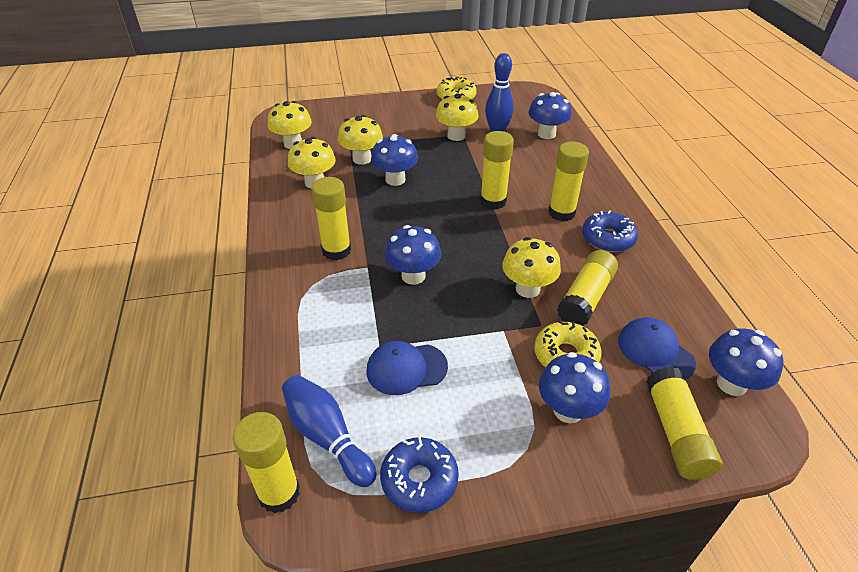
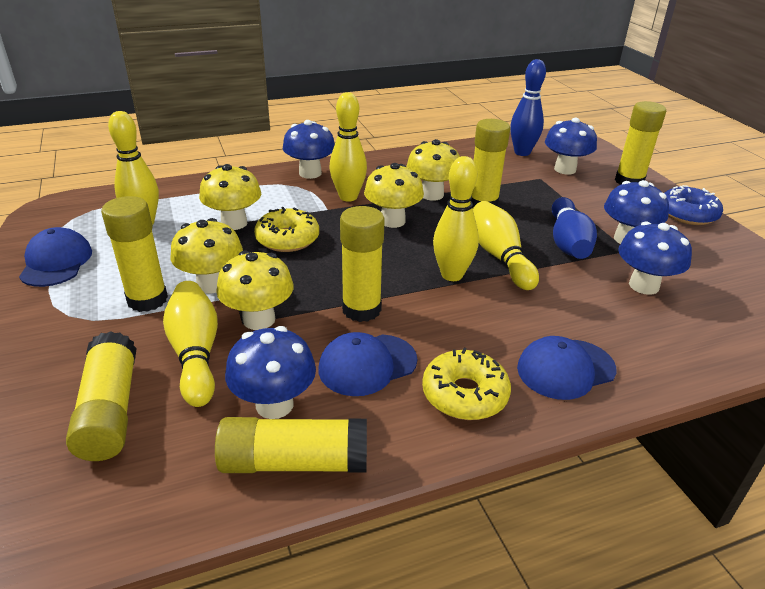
blue cap: [366,341,448,395] [618,317,696,379] = 2 -> [19,227,92,287] [319,332,417,396] [517,336,616,400] = 3
blue donut: [380,437,459,513] [582,210,638,252] = 2 -> [665,185,723,225] = 1
yellow bowling pin: none = 0 -> [108,111,159,225] [163,281,218,407] [329,92,367,202] [433,156,479,281] [473,201,539,290] = 5

